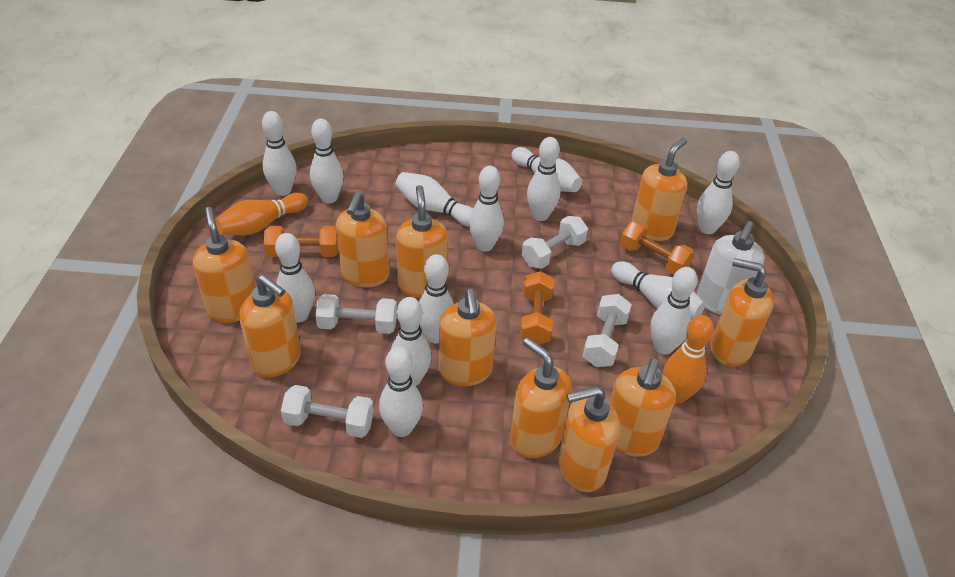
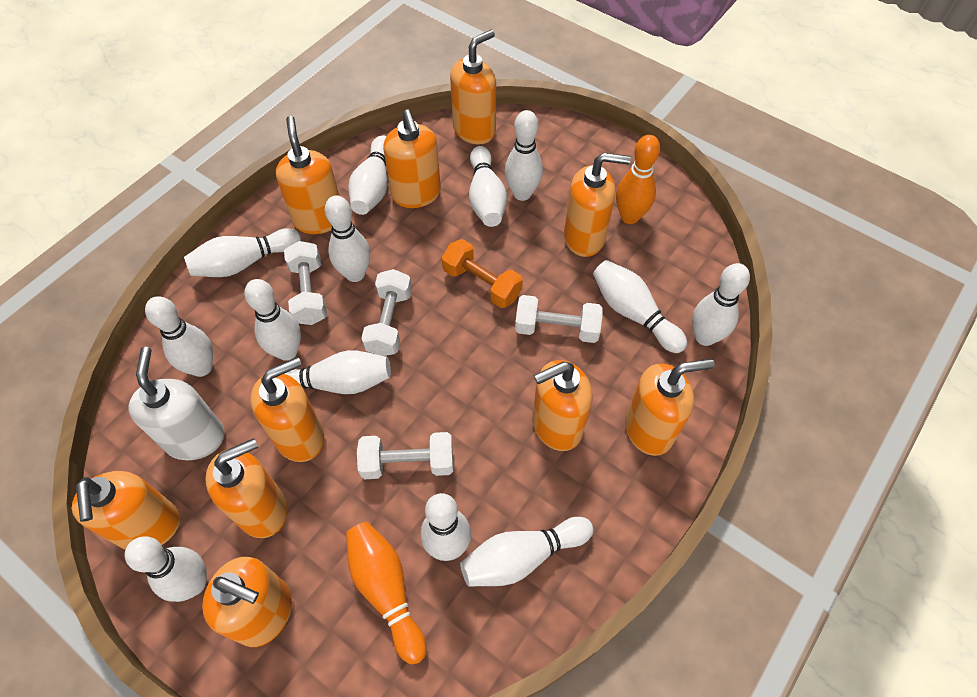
orange dumbbell: [264,226,339,257] [520,271,554,345] [620,221,694,275] = 3 -> [442,239,523,308] = 1

